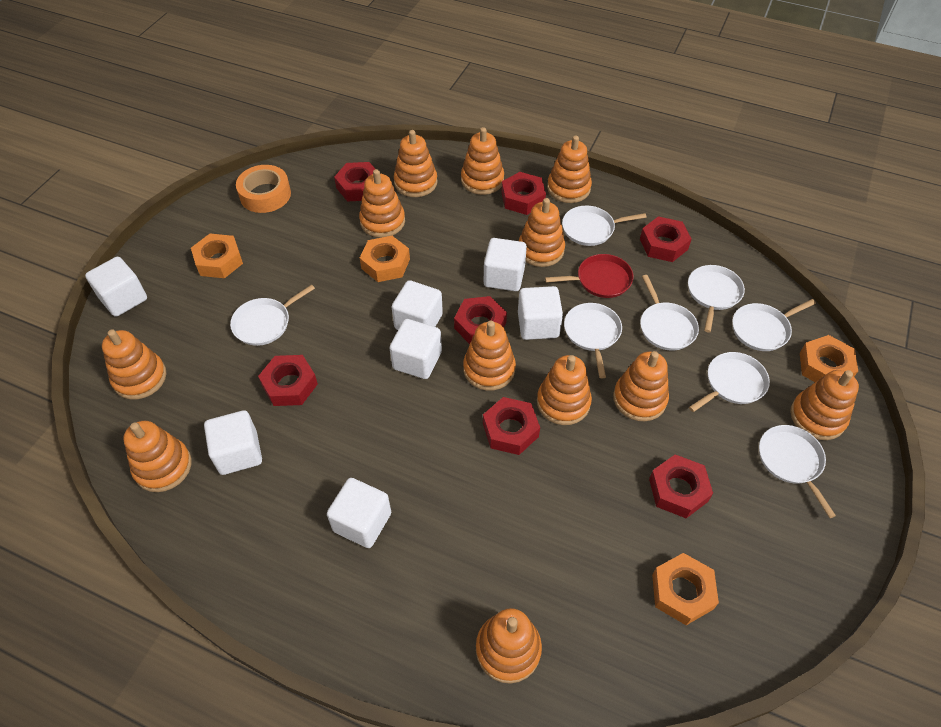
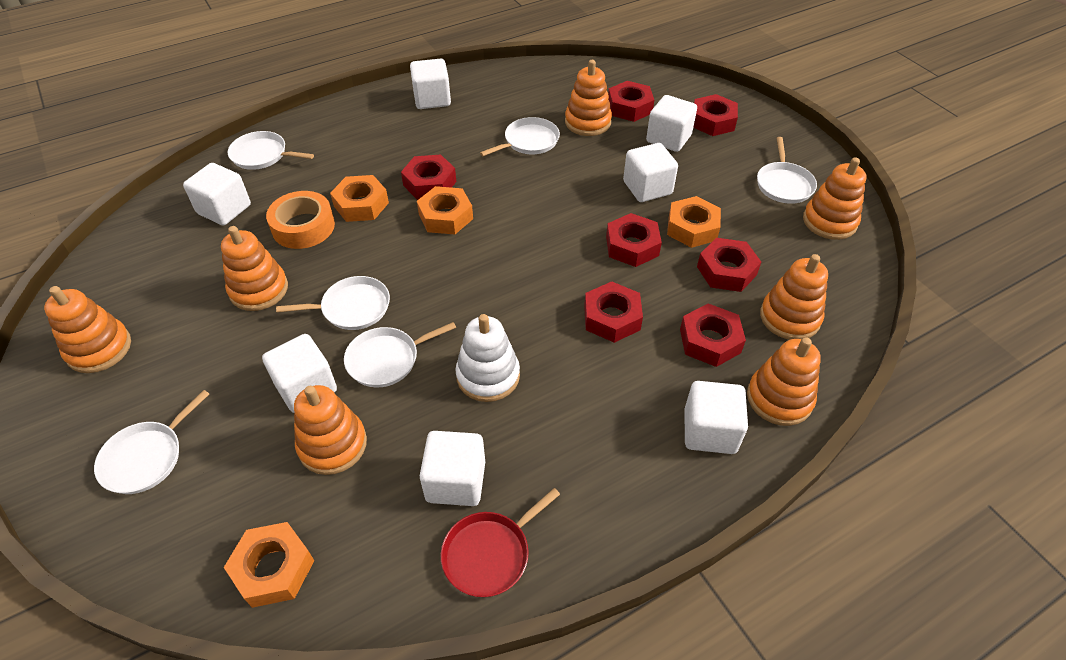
orange stacking toy: [102,329,166,400] [123,421,192,492] [359,169,405,238] [394,130,438,197] [461,127,504,195] [463,321,516,391] [476,608,542,684] [519,198,565,267] [537,355,592,425] [547,135,592,203] [613,351,669,421] [790,370,859,440] = 12 -> [44,286,131,373] [221,226,288,311] [294,385,367,475] [565,60,612,136] [747,337,821,426] [760,254,828,340] [803,157,866,240] = 7
white pan: [230,285,315,346] [562,206,647,246] [564,303,622,378] [640,275,699,351] [688,265,745,332] [689,352,770,412] [732,299,816,351] [759,425,836,518] = 8 -> [94,390,209,494] [228,131,314,170] [276,276,390,330] [344,322,456,387] [480,117,560,156] [757,137,817,204] = 6
white stacking toy: none = 0 -> [455,314,520,402] = 1

